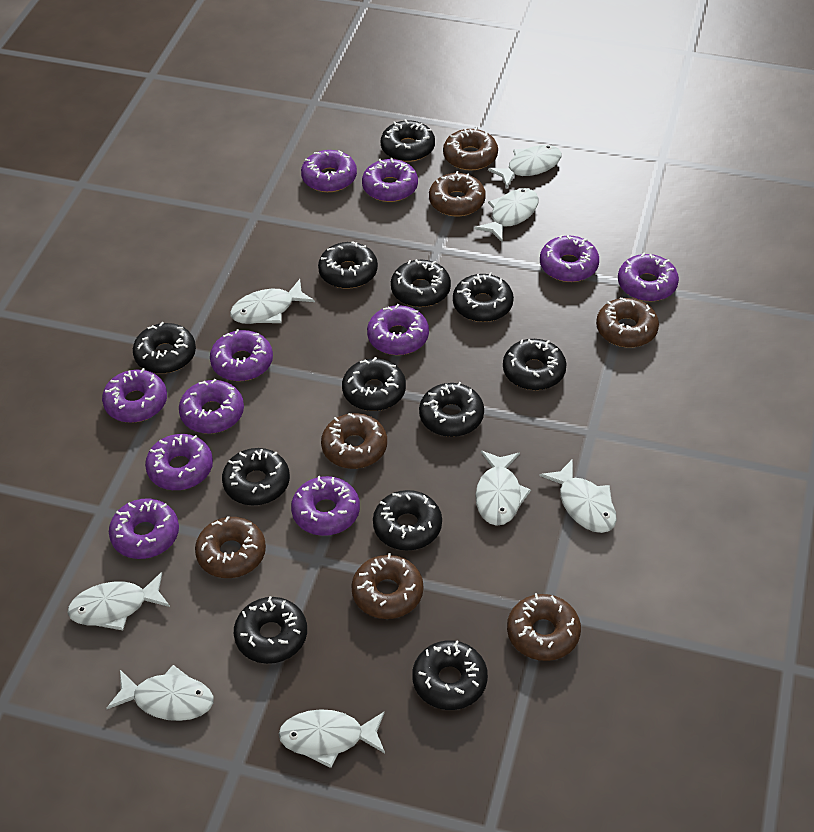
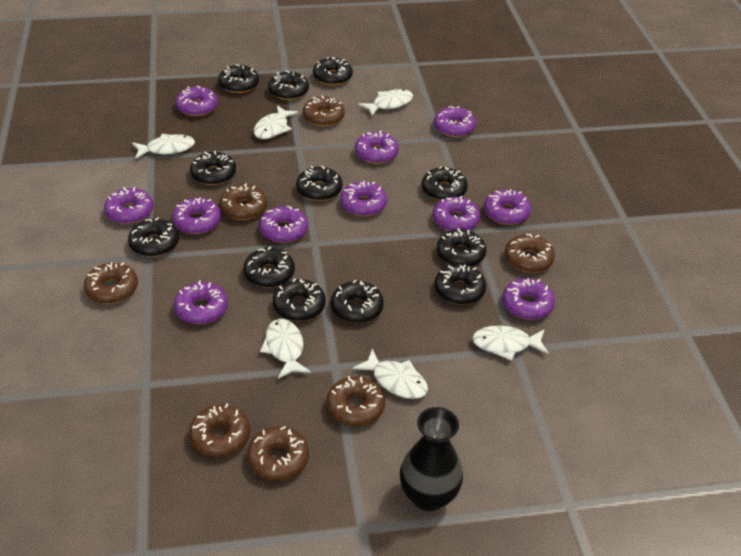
black vase: none = 0 -> [400,407,463,511] = 1
white fish: [68,572,170,630] [107,665,214,721] [230,279,315,324] [279,709,385,768] [474,188,539,242] [475,451,531,526] [488,145,562,188] [540,459,617,533] = 8 -> [132,134,195,159] [254,105,299,139] [260,319,311,379] [353,348,428,399] [358,89,413,116] [472,325,549,361] = 6

